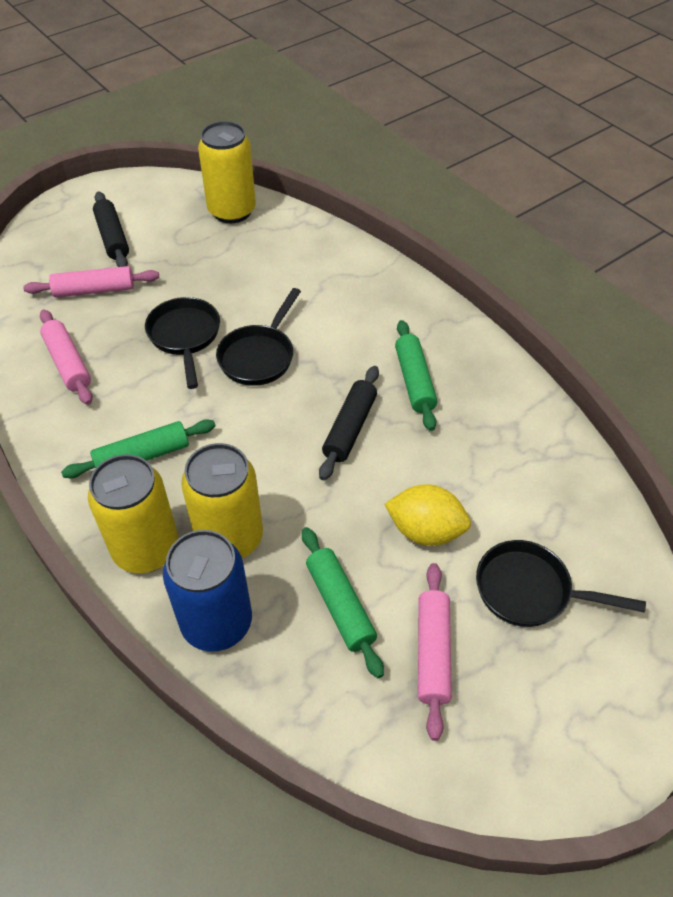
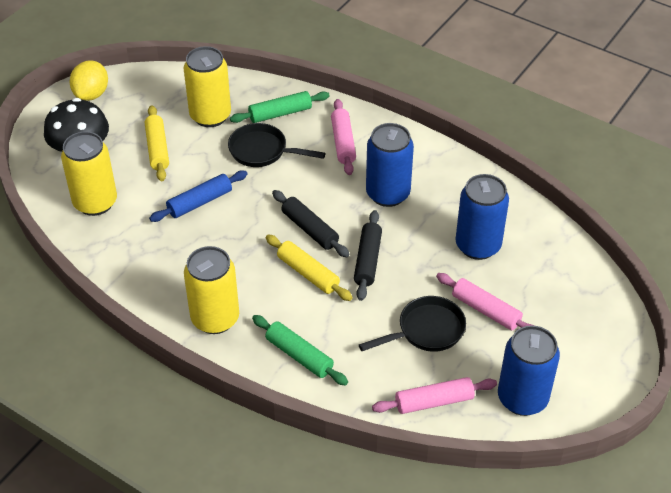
black mushroom: none = 0 -> [44,98,109,152] = 1
black pan: [145,297,220,389] [216,288,301,386] [476,540,646,627] = 3 -> [228,123,326,167] [359,296,466,352] = 2
blue can: [163,530,252,652] = 1 -> [366,123,414,207] [455,174,509,260] [498,325,560,416] = 3
blue rolling pin: none = 0 -> [149,171,248,222] = 1
green rolling pin: [61,419,215,478] [302,527,384,678] [395,320,437,431] = 3 -> [230,91,330,123] [252,315,348,386] = 2
yellow rolling pin: none = 0 -> [145,105,169,181] [266,235,353,301] = 2

